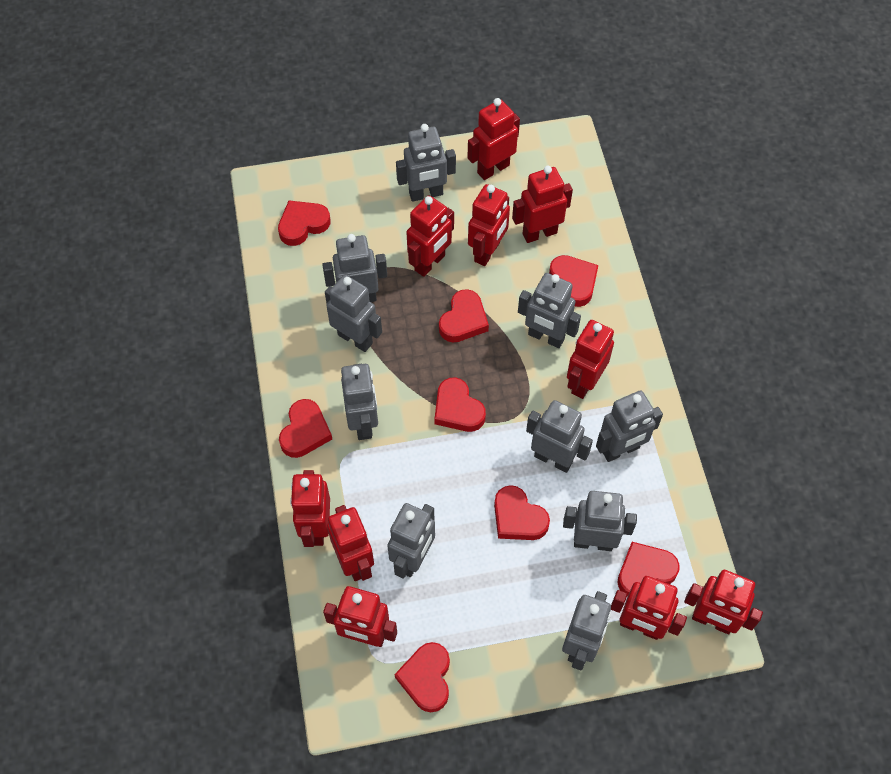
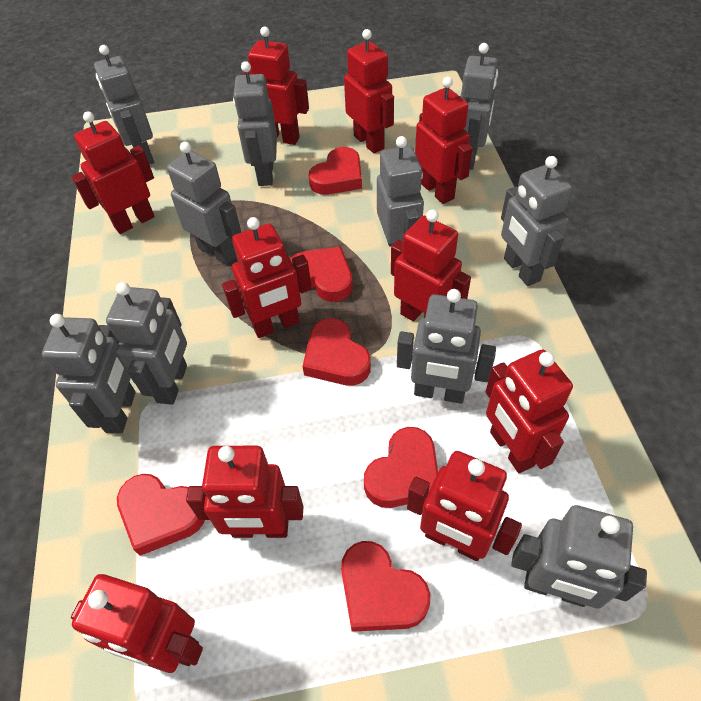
red heart: [278,200,331,246] [279,399,332,458] [395,642,450,713] [434,378,486,432] [439,289,489,342] [494,485,550,540] [549,255,598,307] [618,542,680,597] = 8 -> [117,474,205,556] [290,246,353,302] [302,318,371,386] [309,147,362,195] [341,541,430,632] [364,427,438,508] = 6

